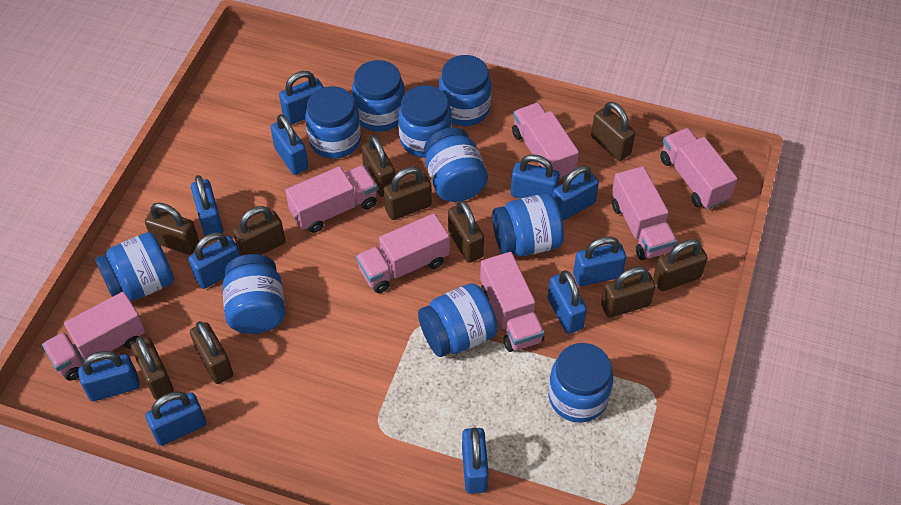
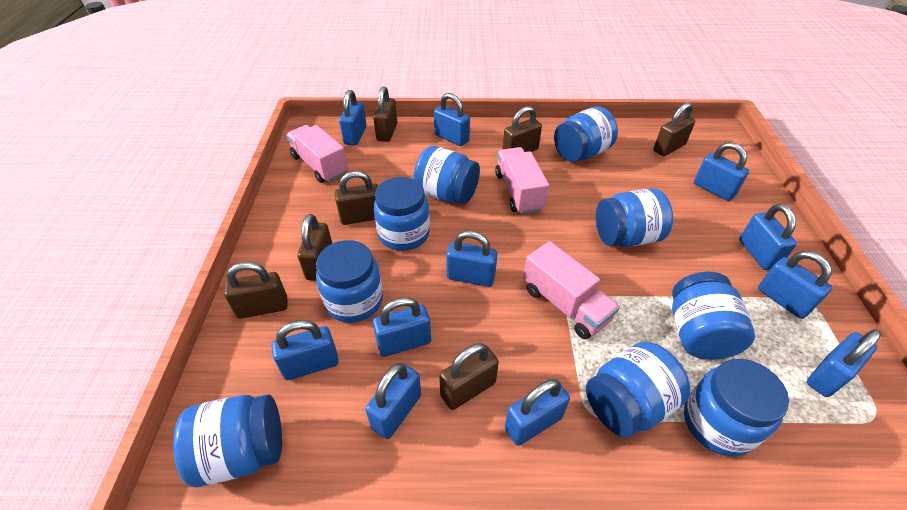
blue jar: [95,232,174,301] [222,254,285,334] [305,86,361,159] [352,60,405,132] [398,85,452,158] [418,283,498,357] [424,127,488,202] [439,55,491,126] [492,194,564,256] [548,343,613,423] = 10 -> [173,394,282,487] [316,240,383,323] [374,177,430,251] [413,146,480,204] [554,106,618,162] [586,342,691,438] [596,188,673,247] [672,272,755,360] [684,359,789,457] = 9
brown padlock: [131,337,174,400] [145,203,199,255] [190,321,233,384] [233,206,286,256] [361,135,395,197] [383,167,432,220] [448,200,484,263] [591,102,635,161] [601,266,656,318] [653,239,708,291] = 10 -> [224,262,288,319] [298,214,332,281] [335,171,378,225] [373,86,397,142] [439,343,499,410] [503,106,542,152] [653,102,695,156] = 7
pink truck: [42,292,145,381] [285,165,378,233] [356,213,450,293] [480,252,545,352] [512,103,579,180] [612,166,677,260] [660,128,738,209] = 7 -> [286,125,348,183] [495,147,549,214] [523,241,620,339] = 3

